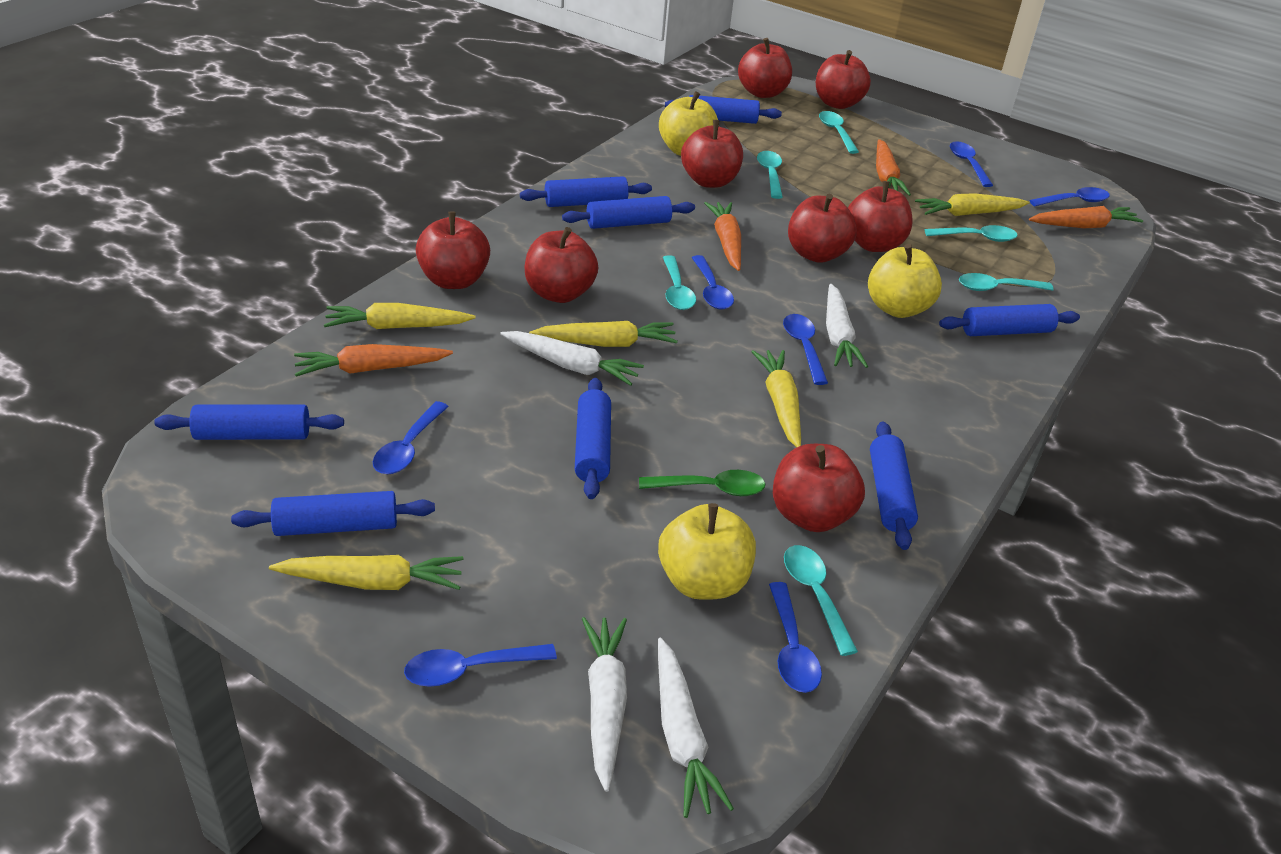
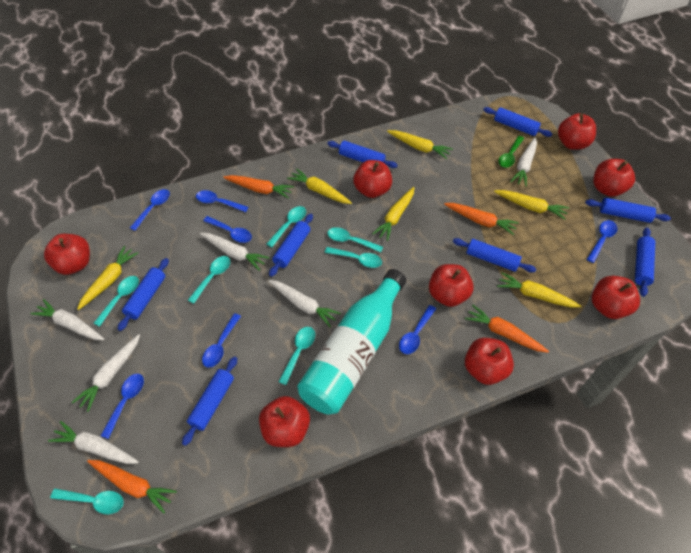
turquoise bottle: none = 0 -> [297,269,406,415] = 1
turquoise spoon: [663,255,696,310] [757,151,783,199] [784,545,858,656] [819,111,859,154] [925,225,1017,242] [959,273,1054,291] = 6 -> [50,489,124,514] [94,276,139,327] [188,256,230,304] [267,206,306,247] [279,327,315,385] [325,247,382,268] [327,227,383,253] = 7
white carrot: [500,331,644,386] [582,617,627,792] [658,637,734,818] [826,284,868,368] = 4 -> [30,299,104,340] [48,421,139,464] [72,334,140,412] [200,233,269,271] [268,280,341,327] [510,137,537,187] = 6
yellow apple: [658,503,756,600] [659,91,718,156] [868,244,942,318] = 3 -> none = 0
yellow carrot: [269,555,463,590] [324,303,475,329] [529,321,677,347] [751,350,801,447] [915,193,1029,216] = 5 -> [77,246,138,310] [287,168,352,204] [372,187,414,241] [387,130,453,159] [494,190,569,220] [497,272,581,308] = 6

